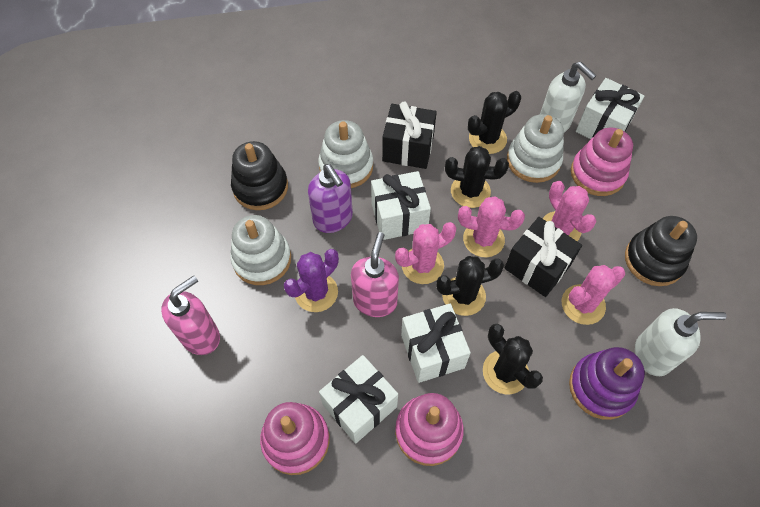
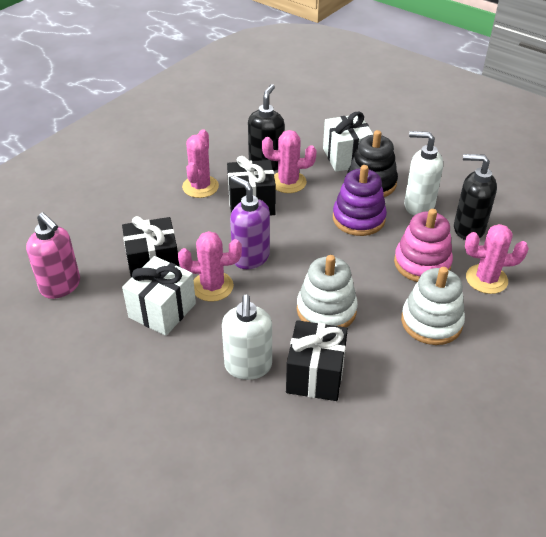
black cactus: [436,256,504,316] [445,146,509,208] [468,91,521,154] [483,324,543,394] = 4 -> none = 0
black gift: [382,101,437,169] [504,217,582,297] = 2 -> [122,216,179,278] [227,156,276,216] [286,320,348,401] = 3
black soap dispenser: none = 0 -> [248,84,285,171] [454,154,497,240] = 2
black stacking toy: [231,141,288,210] [625,216,697,286] = 2 -> [347,130,398,197] = 1
pink soap dispenser: [161,276,220,355] [351,232,399,317] = 2 -> [26,212,80,299] = 1
pink stacking toy: [260,402,329,475] [395,393,464,466] [571,128,633,196] = 3 -> [394,209,453,282] = 1
purple cactus: [284,249,339,312] = 1 -> none = 0
white gift: [319,355,398,444] [371,171,431,240] [401,304,471,383] [576,78,644,139] = 4 -> [122,256,196,336] [323,112,374,172] = 2
white stacking toy: [230,215,291,285] [318,120,373,188] [507,114,564,183] = 3 -> [297,255,358,327] [401,267,465,345] = 2

